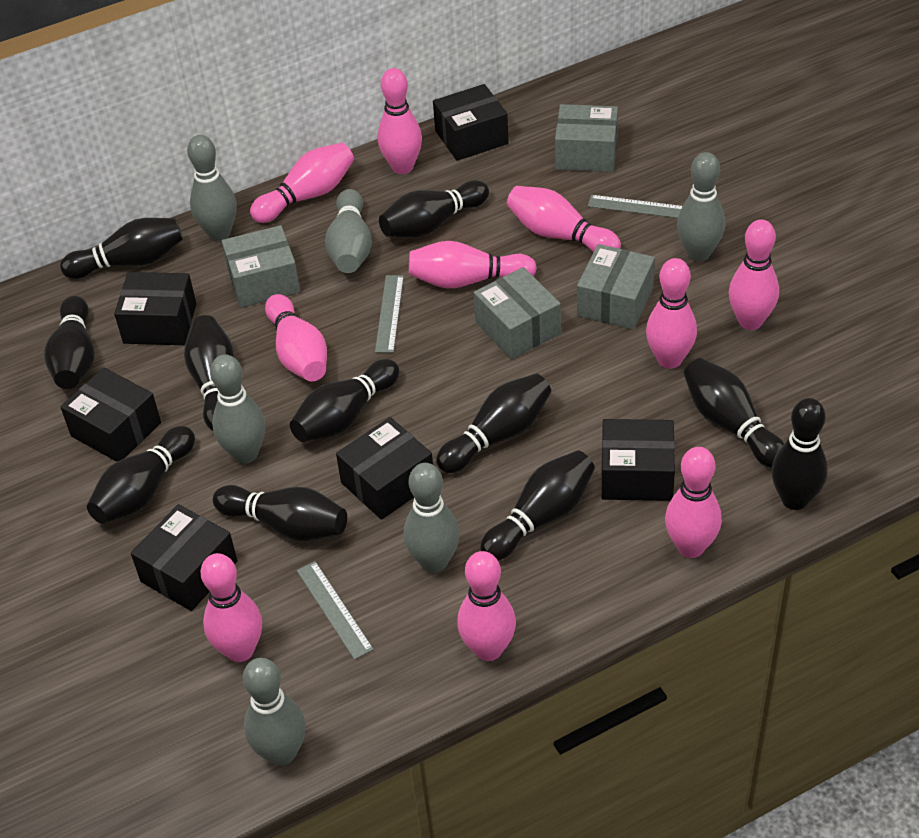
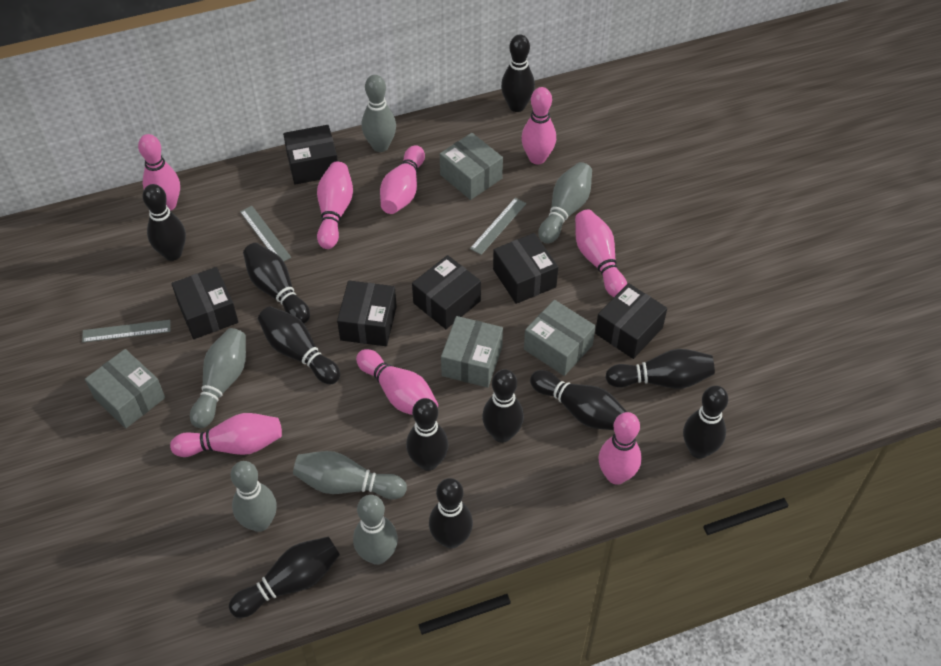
pink bowling pin: [200,553,262,662] [250,143,354,223] [265,294,327,382] [378,68,422,174] [409,241,537,288] [457,551,516,661] [507,186,621,252] [646,258,697,369] [665,447,722,558] [729,220,779,330] = 10 -> [138,134,180,211] [170,413,282,457] [317,162,353,249] [356,349,438,415] [380,145,425,214] [521,87,556,164] [575,209,627,297] [599,412,642,485] = 8

